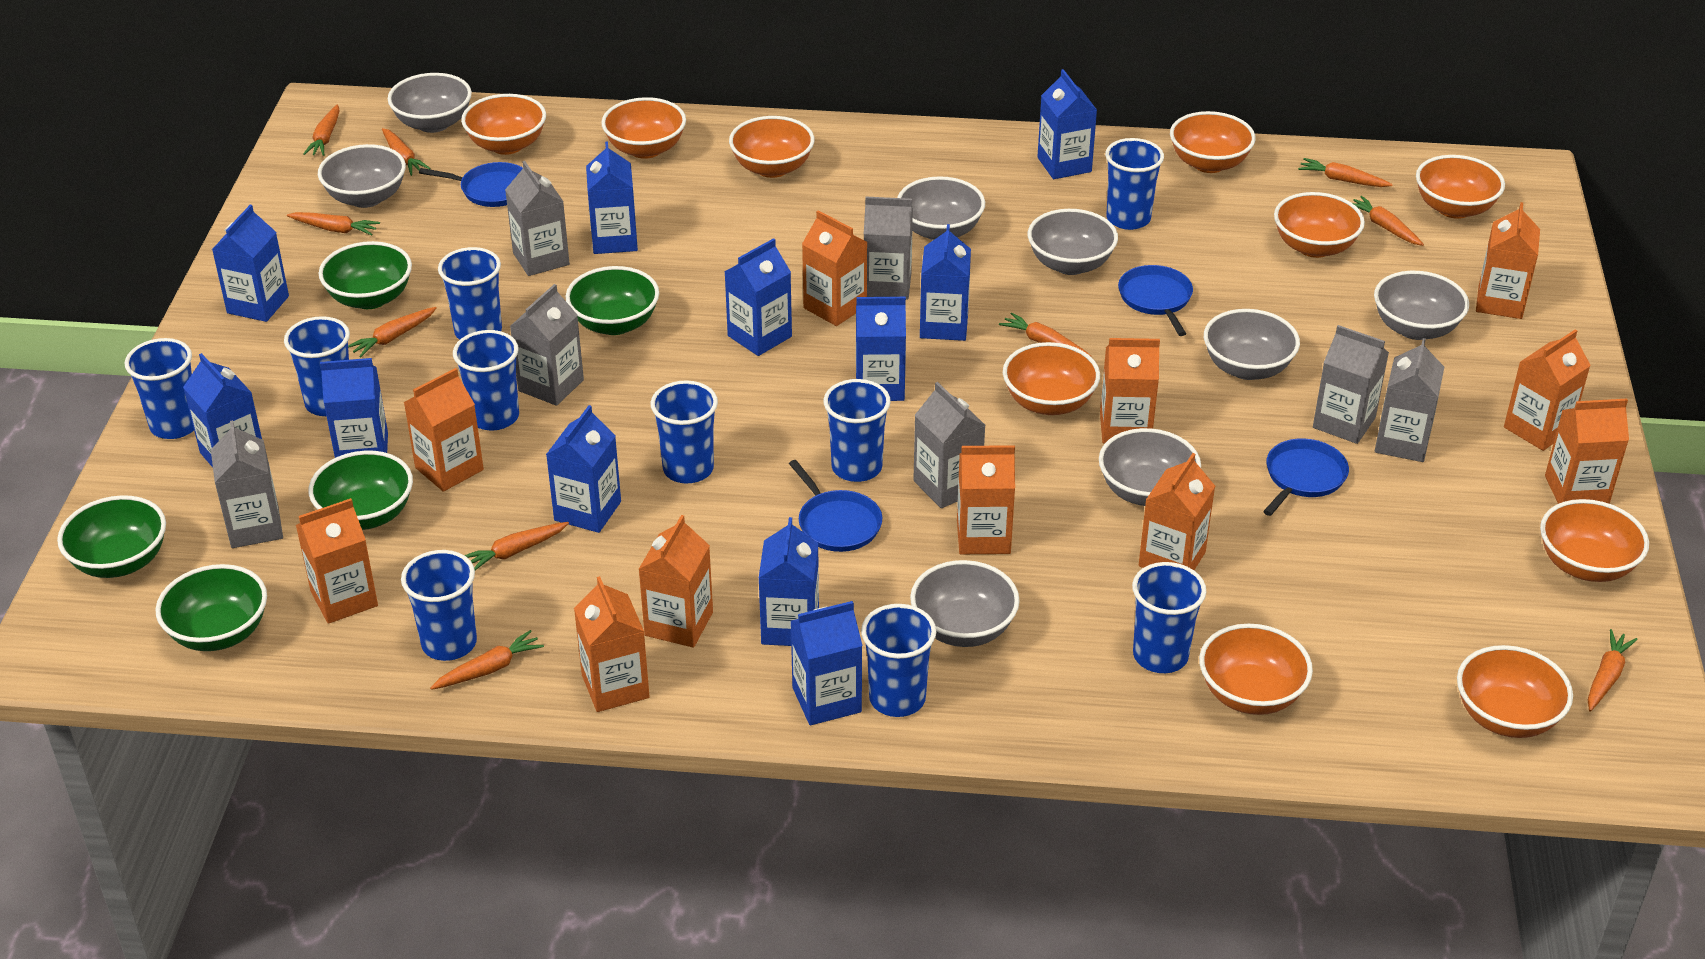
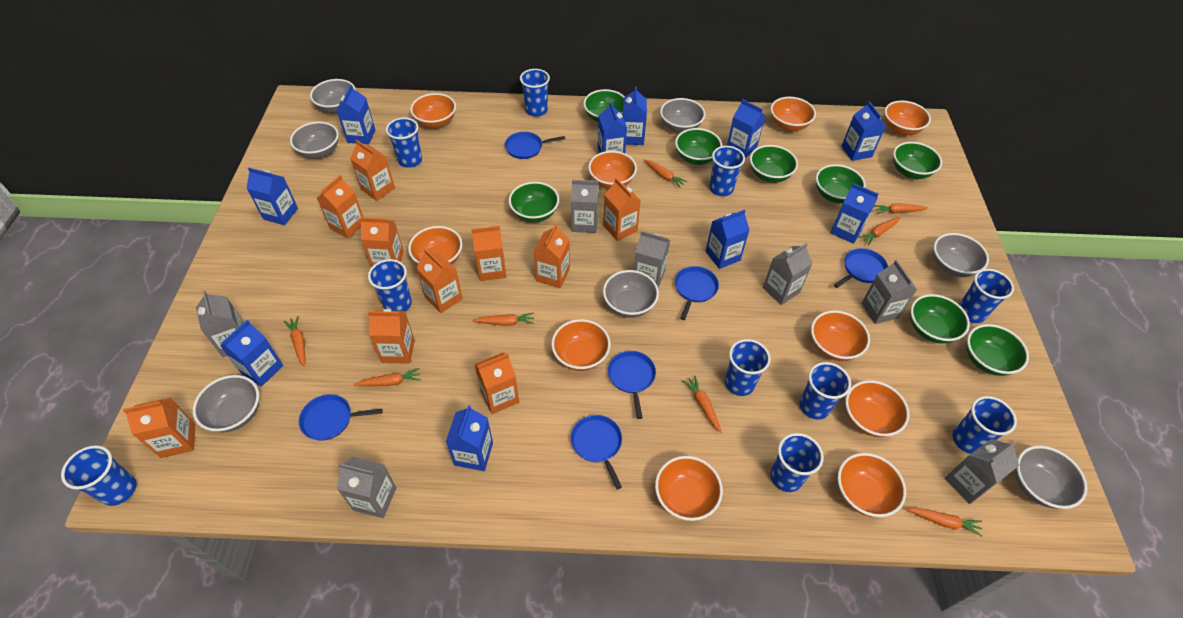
blue carton: [183,353,262,467] [212,205,289,322] [320,358,388,458] [546,405,621,533] [586,141,638,254] [724,238,792,356] [759,517,819,646] [791,601,863,725] [856,297,906,401] [920,224,971,341] [1037,69,1097,179] = 11 -> [220,320,283,387] [246,167,298,225] [336,85,375,144] [446,405,493,471] [598,102,627,153] [622,86,647,145] [706,209,750,269] [727,99,766,158] [830,183,879,244] [842,101,886,161] = 10
blue pan: [419,162,523,207] [789,460,882,552] [1118,265,1193,336] [1263,438,1349,516] = 4 -> [299,394,383,440] [505,132,565,159] [571,415,622,489] [608,351,656,419] [675,266,719,320] [834,248,888,288] = 6
green bowl: [57,495,166,578] [155,564,267,651] [309,451,413,530] [319,241,412,309] [566,266,659,335] = 5 -> [509,182,559,222] [583,89,625,122] [675,128,722,165] [750,145,798,183] [816,164,866,204] [893,142,942,179] [911,294,970,343] [967,324,1029,376] = 8
grey bowl: [318,144,406,208] [388,73,472,133] [897,176,985,240] [910,560,1020,647] [1028,209,1118,275] [1099,428,1201,506] [1204,309,1300,380] [1374,271,1469,340] = 8 -> [193,375,259,432] [290,122,339,158] [310,79,356,113] [603,270,659,318] [660,98,705,133] [933,233,989,277] [1015,446,1087,509] = 7
orange carrot: [287,212,380,236] [303,104,340,156] [348,307,437,358] [382,128,431,176] [430,630,544,690] [464,522,569,570] [999,313,1091,356] [1298,158,1393,187] [1352,196,1424,246] [1588,629,1638,712] = 10 -> [284,316,305,367] [354,368,421,386] [472,312,534,326] [644,160,687,188] [682,376,722,432] [859,217,900,245] [874,203,928,214] [906,507,983,537] = 8
orange carton: [296,498,378,624] [404,368,484,492] [574,576,650,712] [639,515,713,648] [802,210,867,326] [957,445,1015,554] [1100,338,1160,443] [1139,453,1215,570] [1476,202,1540,319] [1504,329,1591,451] [1545,399,1629,504] = 11 -> [123,398,196,458] [317,175,363,239] [350,140,395,201] [360,217,404,267] [368,309,415,364] [416,249,463,313] [471,226,506,281] [474,352,519,414] [534,224,570,288] [603,178,641,241] = 10

